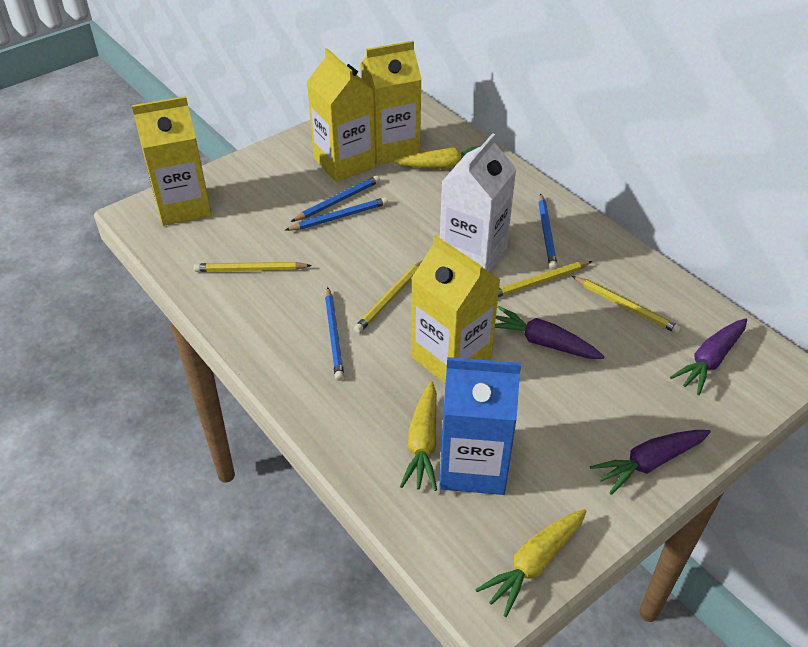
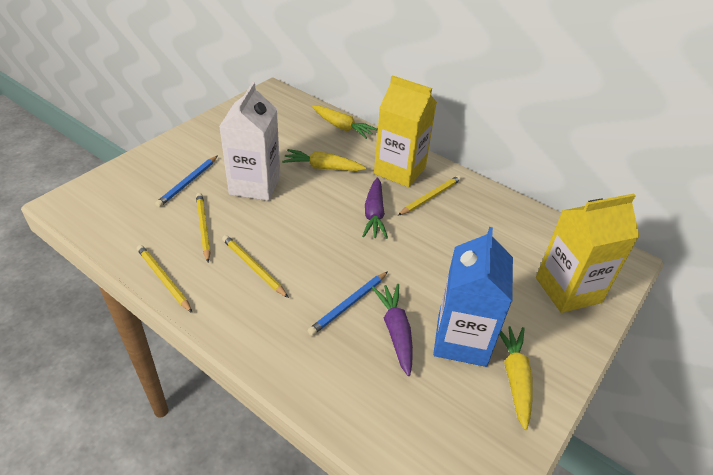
blue pencil: [285,197,388,231] [291,175,380,222] [325,287,344,381] [539,194,557,270] = 4 -> [155,156,218,207] [308,272,388,336] = 2
purple carrot: [495,306,605,359] [590,430,711,495] [670,319,747,395] = 3 -> [362,178,388,239] [372,284,413,376] = 2
yellow carton: [132,96,212,226] [307,48,376,182] [360,41,422,165] [411,235,501,384] = 4 -> [374,75,437,187] [536,194,640,313] = 2

